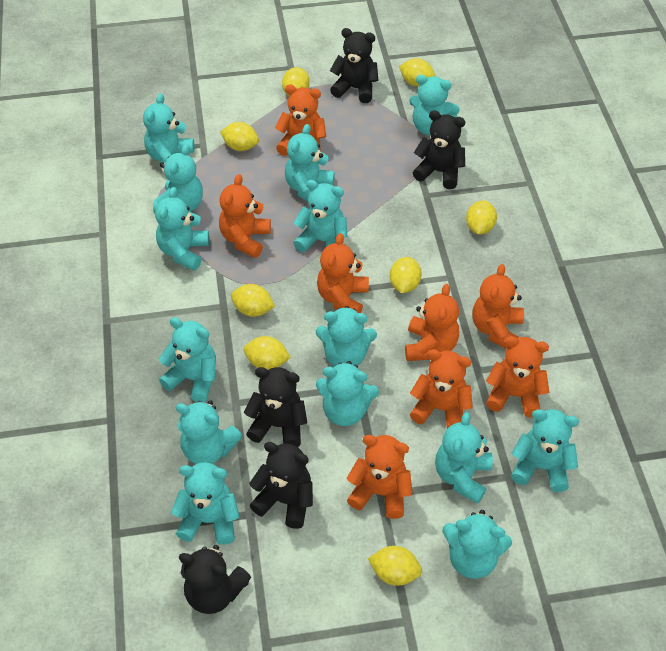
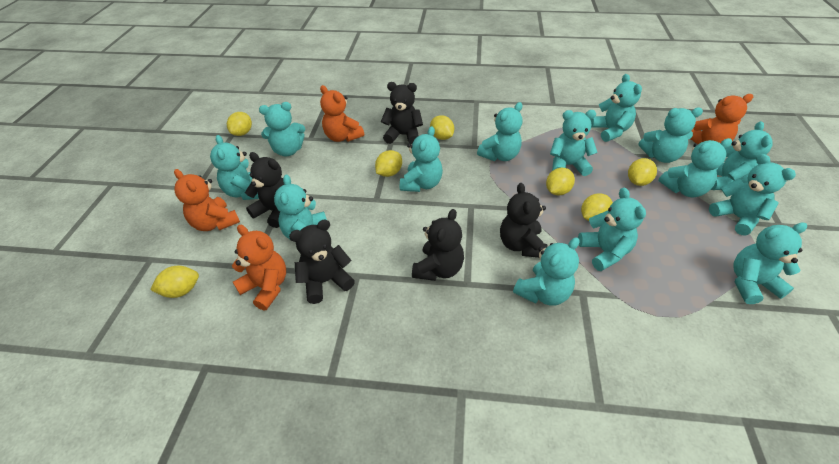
orange teddy bear: [219,174,271,258] [275,84,326,156] [317,233,369,313] [346,435,413,519] [405,284,459,361] [410,349,473,428] [472,264,524,349] [486,336,550,418] = 8 -> [174,169,240,231] [232,225,286,311] [320,85,364,142] [691,94,753,144] = 4
yellow lemon: [220,122,259,151] [231,284,275,317] [244,336,291,370] [282,67,310,96] [368,546,422,586] [390,257,422,293] [399,58,435,86] [466,200,497,234] = 8 -> [150,266,199,298] [227,112,252,136] [375,150,402,177] [430,115,454,140] [546,168,575,195] [581,193,613,221] [628,158,657,186] = 7

